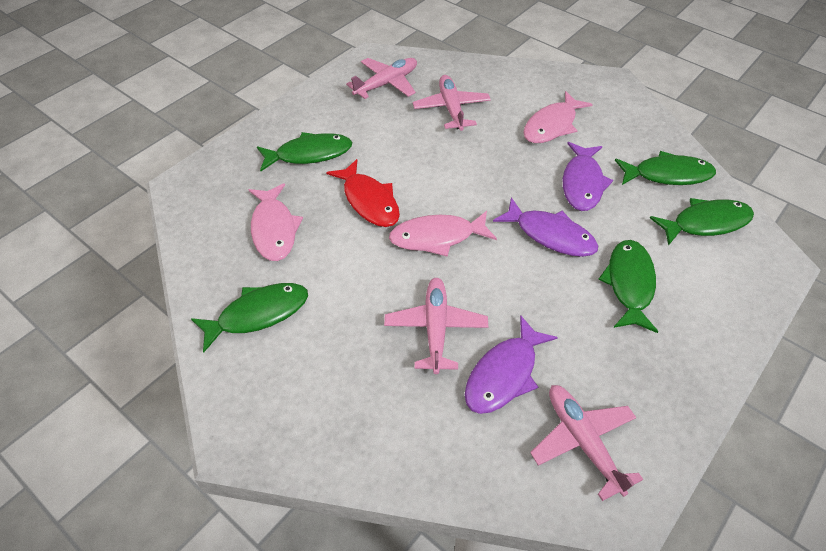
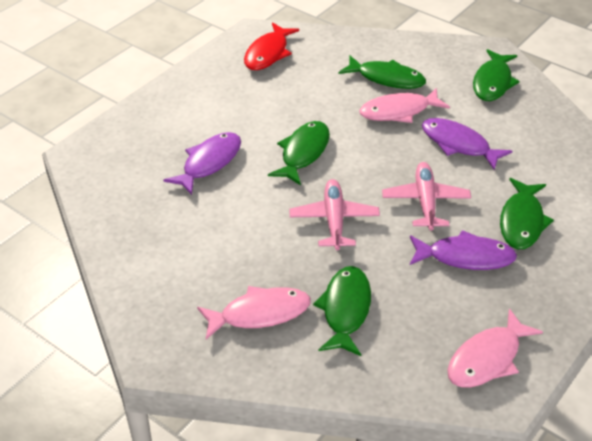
pink plane: [346,58,417,99] [384,278,488,374] [413,75,491,131] [530,385,643,501] = 4 -> [290,179,380,250] [382,162,471,230] = 2

